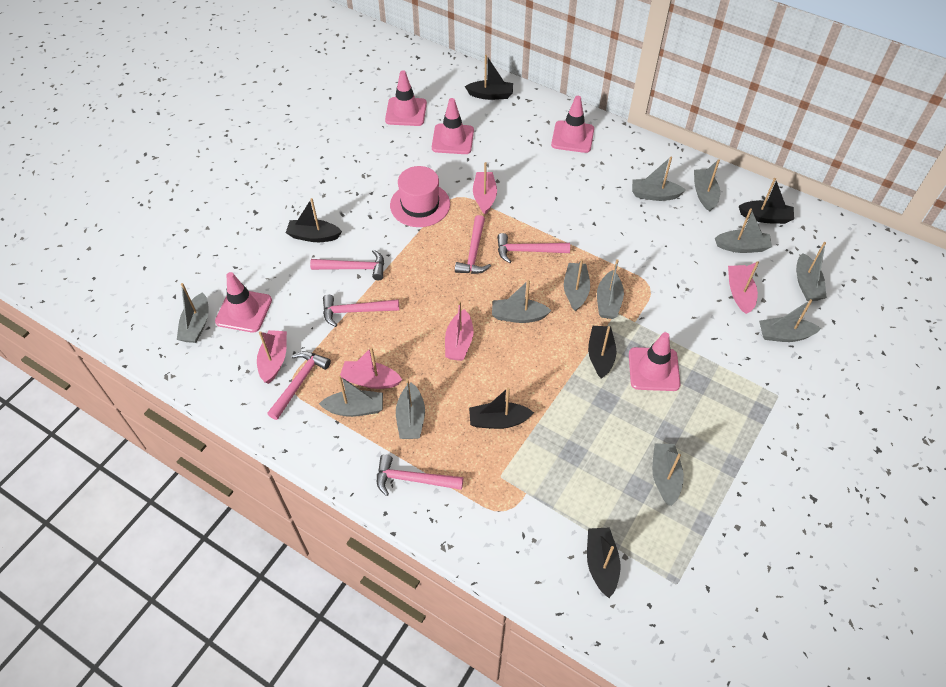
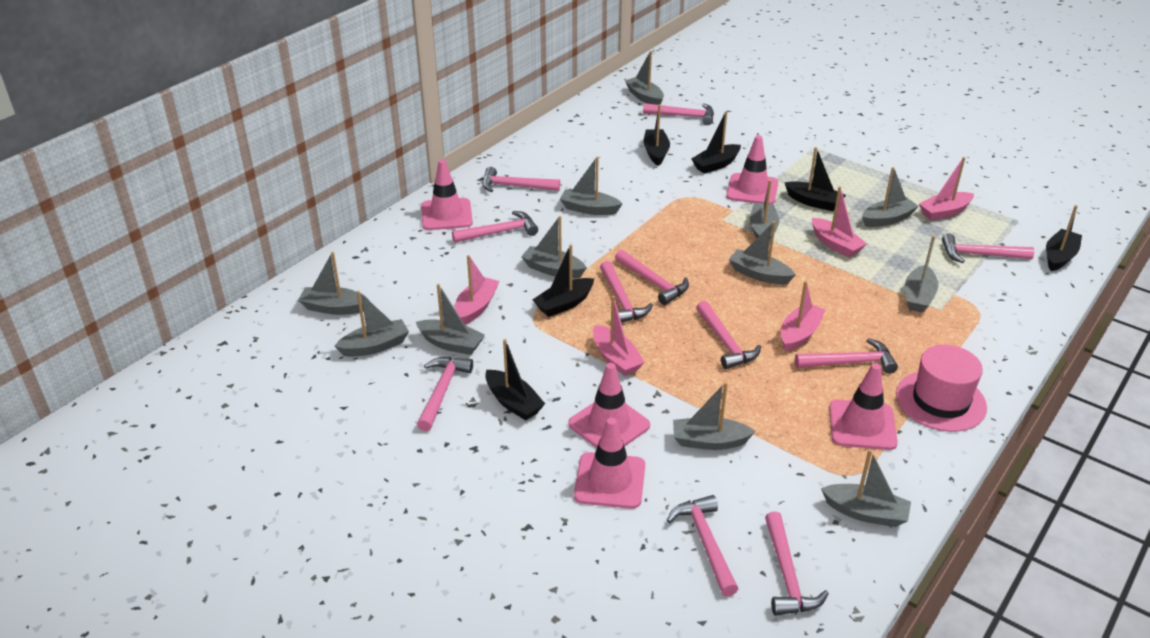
pink hammer: [267,351,331,420] [310,250,384,280] [323,295,399,327] [377,454,463,496] [455,215,491,274] [497,233,570,263] = 6 -> [417,357,473,431] [452,211,538,243] [482,167,560,192] [600,261,653,323] [615,250,689,305] [643,103,714,125] [667,495,738,597] [696,301,761,369] [765,511,829,616] [795,338,898,374] [942,233,1034,263] = 11

